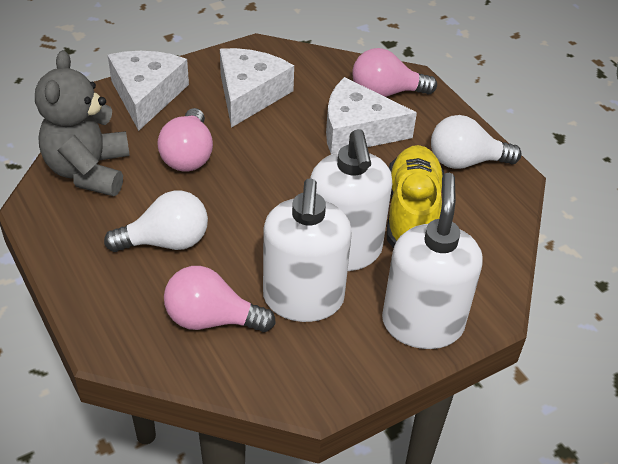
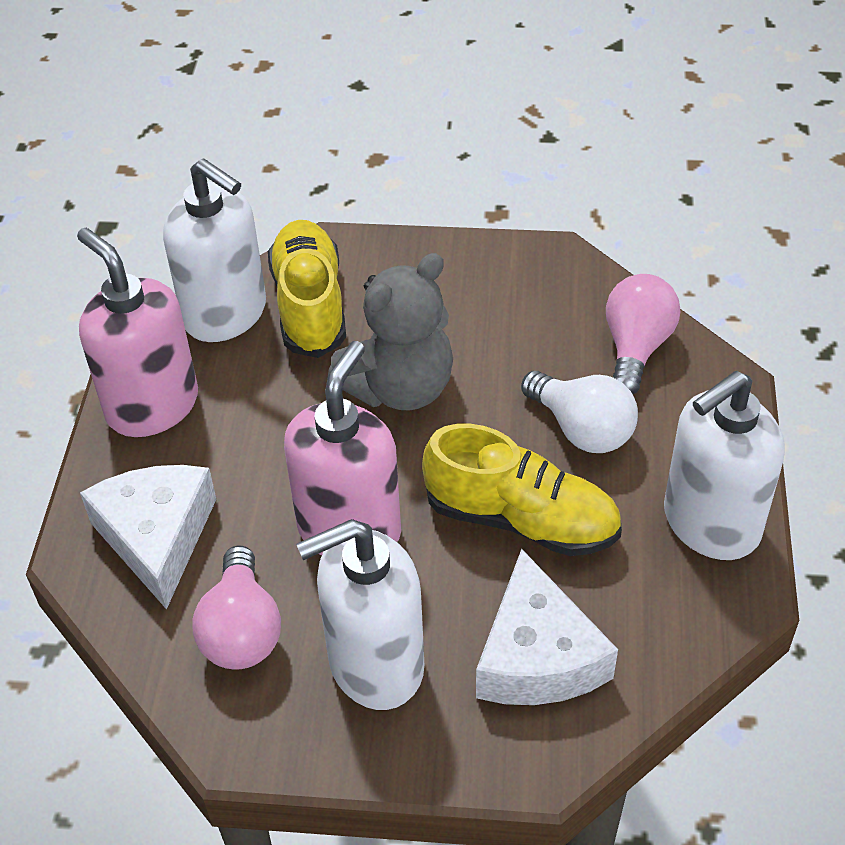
pink light bulb: [157,108,213,172] [164,266,276,332] [352,48,437,97] = 3 -> [193,545,281,669] [606,274,680,394] = 2
pink soap dispenser: none = 0 -> [77,228,198,437] [284,341,401,556] = 2
white cheese: [108,51,189,131] [220,48,294,128] [326,77,417,154] = 3 -> [80,465,216,610] [476,549,618,705] = 2
white light bulb: [104,191,208,252] [431,115,522,169] = 2 -> [521,371,638,453] = 1
yellow shoe: [387,145,444,248] = 1 -> [268,220,346,358] [422,424,622,556] = 2

